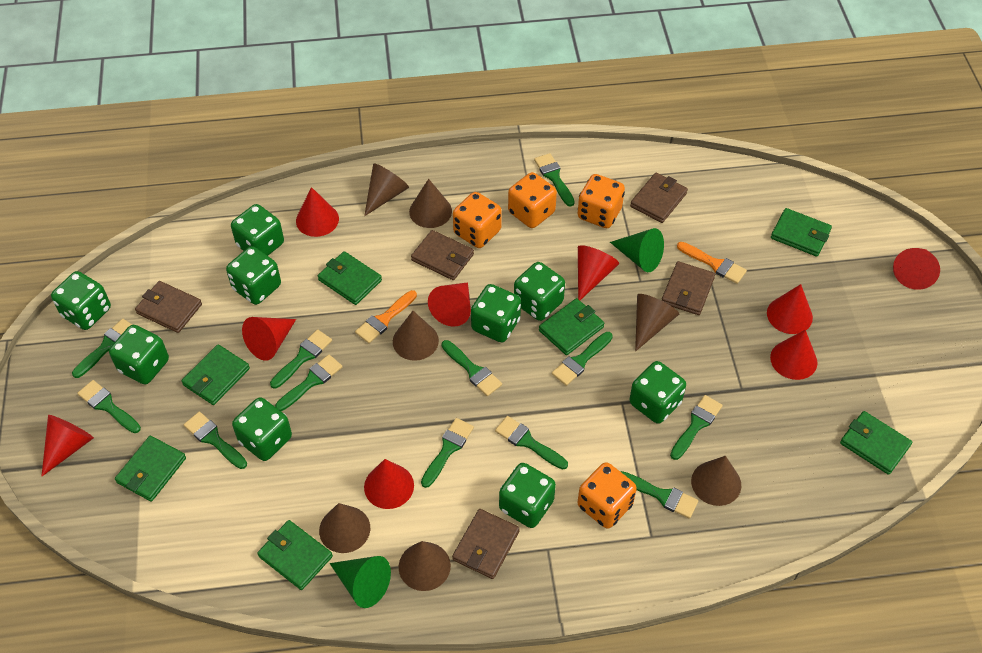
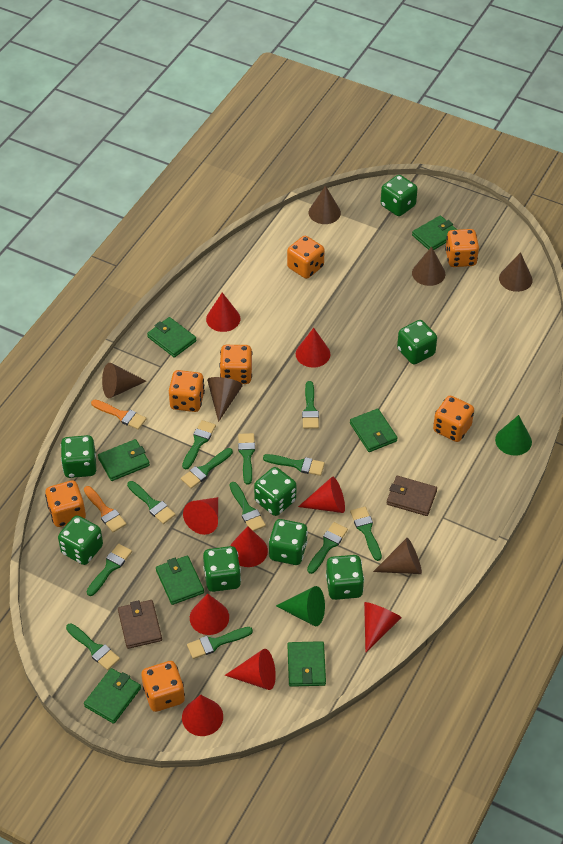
brown cone: [319,503,370,553] [364,163,409,216] [393,311,439,361] [399,541,451,591] [409,179,452,228] [635,294,679,351] [691,456,741,506] = 7 -> [102,363,146,398] [207,377,243,422] [309,186,341,224] [373,538,422,574] [412,247,445,286] [499,252,533,292] = 6
brown wallet: [135,281,202,333] [411,230,474,280] [452,509,520,579] [630,173,688,223] [662,261,715,315] = 5 -> [118,600,162,649] [387,476,437,516] = 2
green dice: [51,271,111,330] [109,325,169,384] [226,246,281,305] [231,204,284,256] [232,397,292,461] [471,284,521,342] [499,463,556,528] [514,262,565,321] [629,361,686,424] = 9 -> [58,516,103,565] [61,435,96,478] [203,546,241,592] [254,467,296,516] [268,519,308,565] [326,555,364,600] [381,175,418,216] [397,320,437,365] = 8
orange dice: [453,192,502,248] [508,172,557,228] [578,174,625,228] [578,462,637,529] = 4 -> [45,480,86,527] [142,661,185,712] [169,370,205,412] [219,345,252,384] [287,236,325,279] [433,396,474,442] [445,229,479,267] = 7

